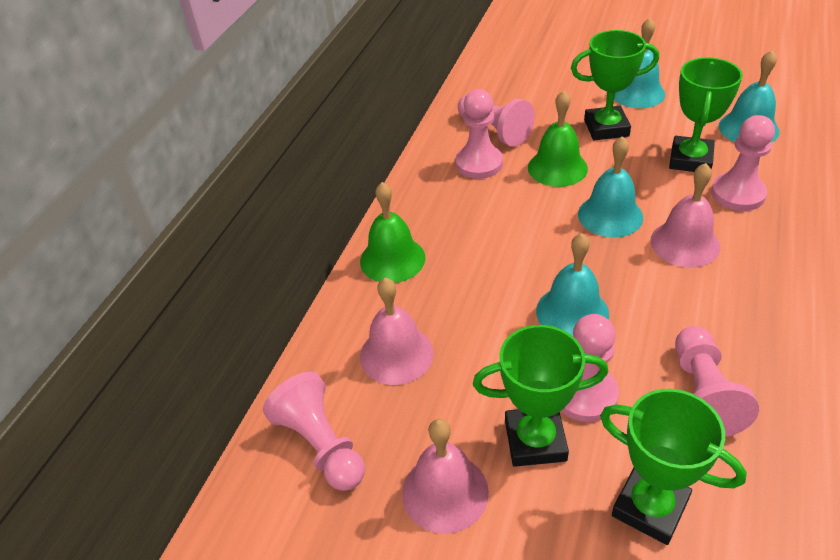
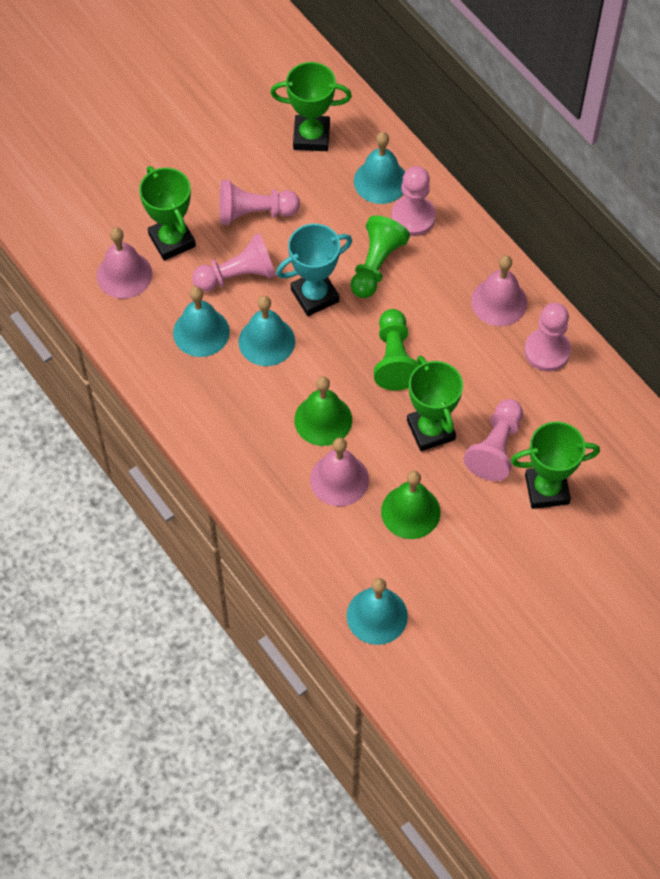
green pawn: none = 0 -> [350,216,410,298] [374,309,417,391] = 2
pink pawn: [263,372,365,491] [456,89,503,179] [458,94,535,147] [561,314,619,422] [675,326,759,437] [711,115,775,211] = 6 -> [192,233,276,292] [219,180,300,225] [391,166,436,236] [463,399,523,481] [524,303,571,372] = 5
turquoise trophy: none = 0 -> [276,224,352,316] = 1

